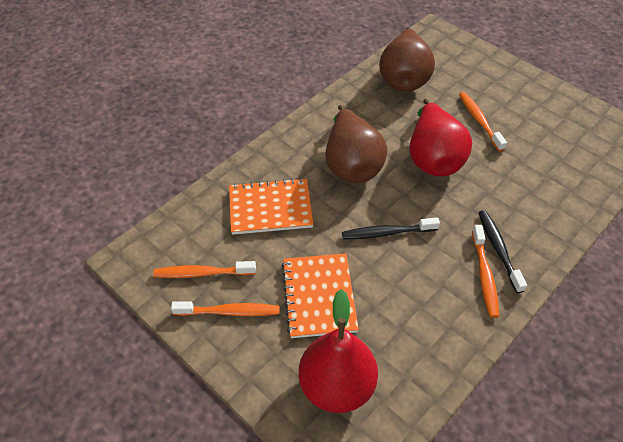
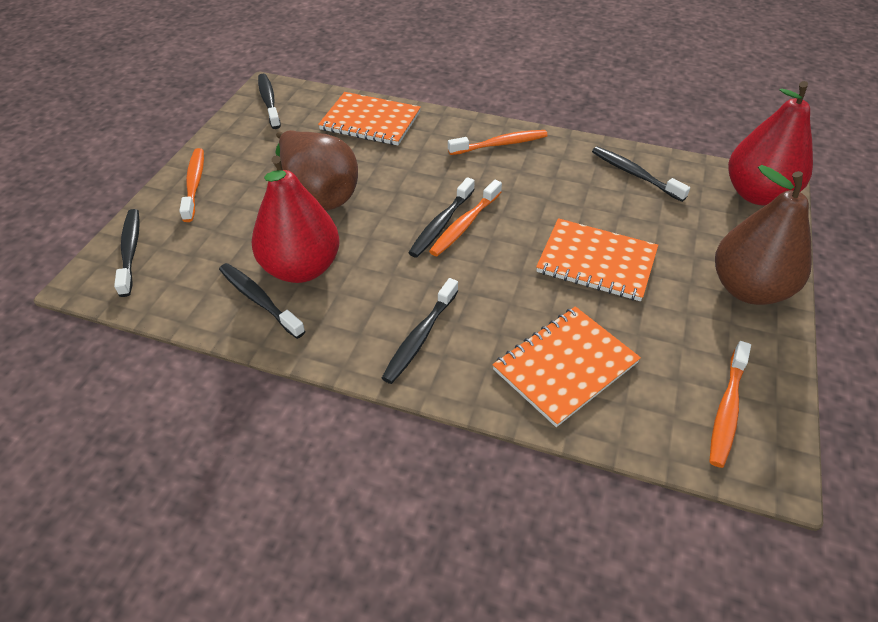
black toothbrush: [342,217,440,239] [478,210,527,293] = 2 -> [114,209,140,297] [219,263,305,339] [258,74,281,129] [382,278,458,384] [408,177,475,258] [592,146,690,202] = 6
orange notebook: [229,178,314,235] [282,253,359,338] = 2 -> [318,92,421,145] [492,306,641,427] [536,218,658,301] = 3

